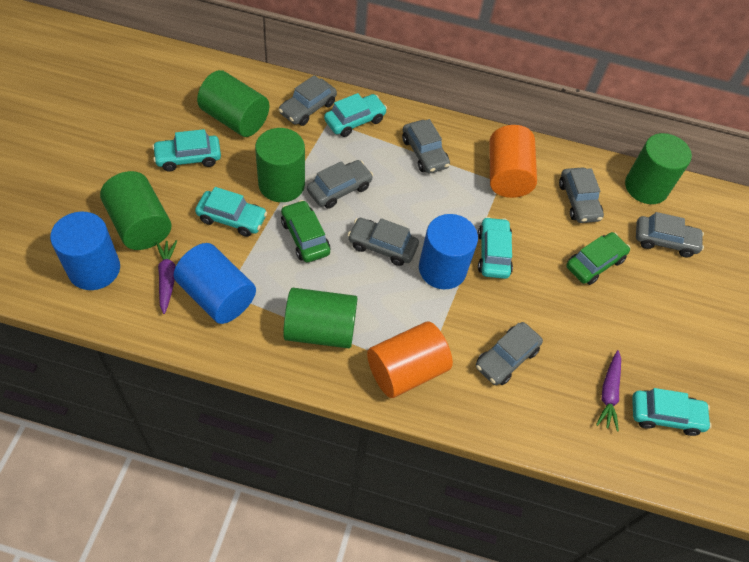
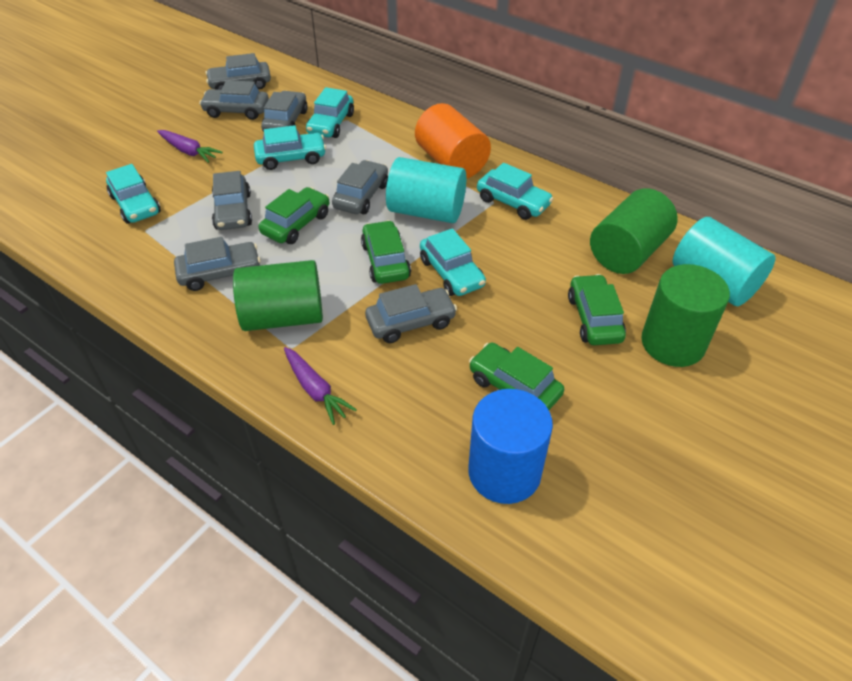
blue cylinder: [50,212,120,290] [174,243,256,324] [419,214,478,289] = 3 -> [468,389,553,504] = 1
green car: [281,200,330,262] [566,232,630,285] = 2 -> [259,187,329,244] [361,220,411,284] [469,343,564,410] [568,274,626,345] = 4
green cylinder: [100,171,172,250] [197,70,269,137] [255,128,305,202] [283,288,358,348] [625,133,692,204] = 5 -> [233,260,323,331] [590,188,678,274] [641,264,730,367] = 3
orange cylinder: [367,321,453,398] [489,125,537,198] = 2 -> [415,103,491,179] = 1
turquoise cylinder: none = 0 -> [386,157,466,223] [673,217,776,306] = 2

